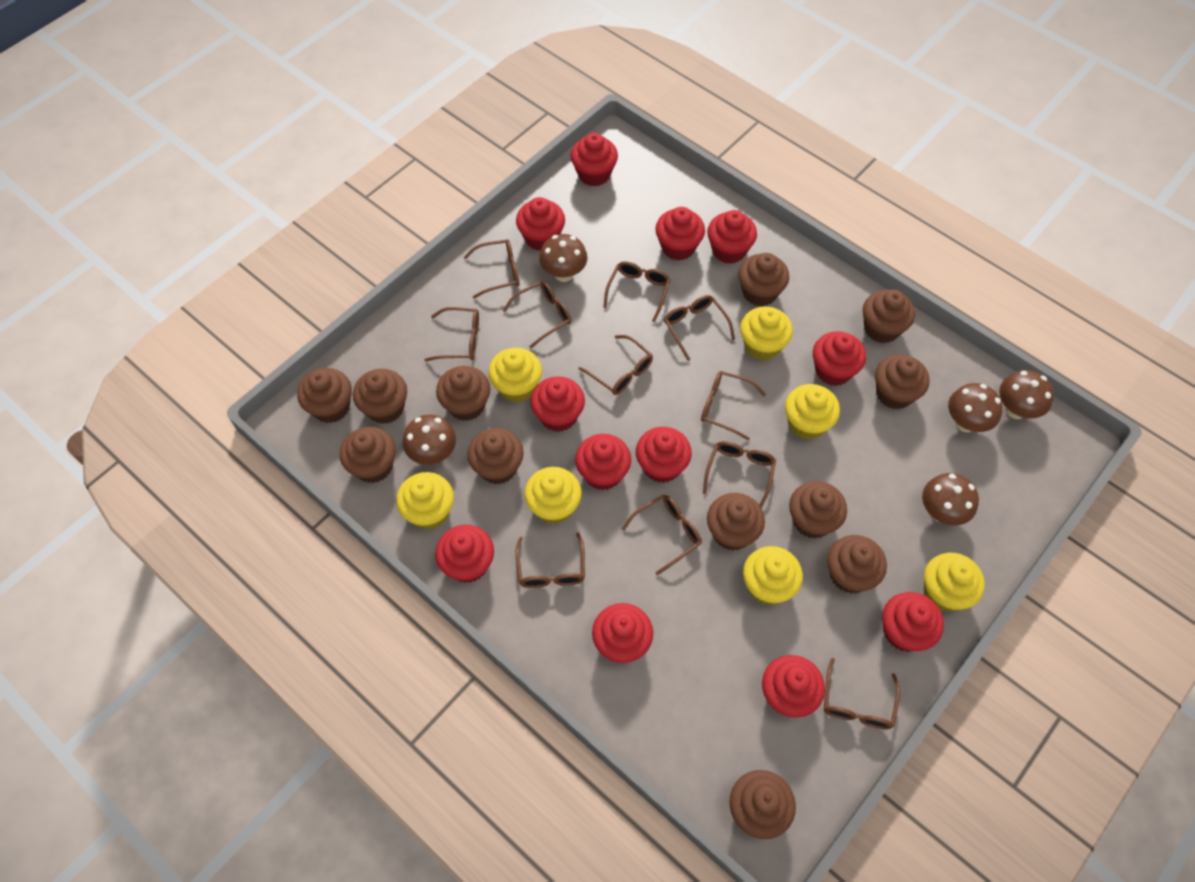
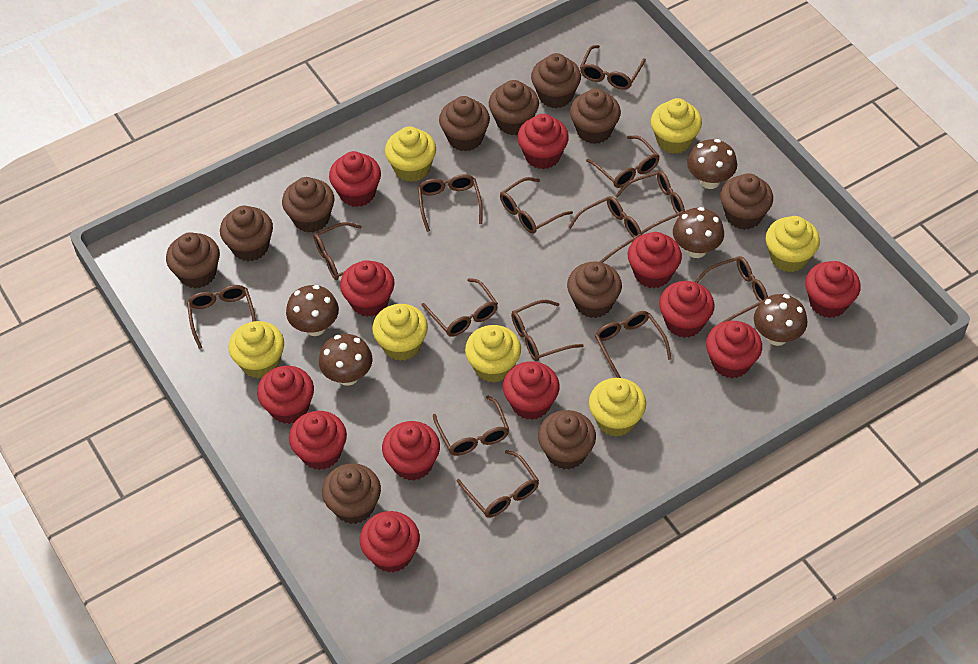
brown cupcake: [297,368,352,423] [340,427,396,483] [353,369,407,424] [436,366,491,421] [467,428,524,484] [707,493,765,551] [729,770,796,839] [738,253,789,306] [789,481,847,539] [827,535,887,594] [863,290,915,343] [875,354,930,409] = 12 -> [166,232,220,288] [220,205,273,261] [282,177,334,233] [322,463,381,524] [439,96,490,151] [489,80,539,135] [531,53,581,108] [538,410,596,470] [567,261,622,318] [570,89,621,144] [720,173,773,230] = 11
brown glasses: [424,307,479,362] [464,239,519,299] [503,281,572,348] [516,532,585,588] [579,335,653,395] [603,261,671,322] [622,494,702,575] [664,295,735,361] [701,371,766,440] [703,441,776,509] [824,658,900,729] = 11 -> [187,285,256,349] [314,222,382,280] [418,174,483,232] [422,278,498,337] [433,396,509,456] [457,450,539,518] [500,177,573,234] [511,300,584,361] [568,196,642,263] [580,45,646,90] [586,135,660,188] [595,311,672,378] [615,171,685,234] [695,256,768,323] = 14

